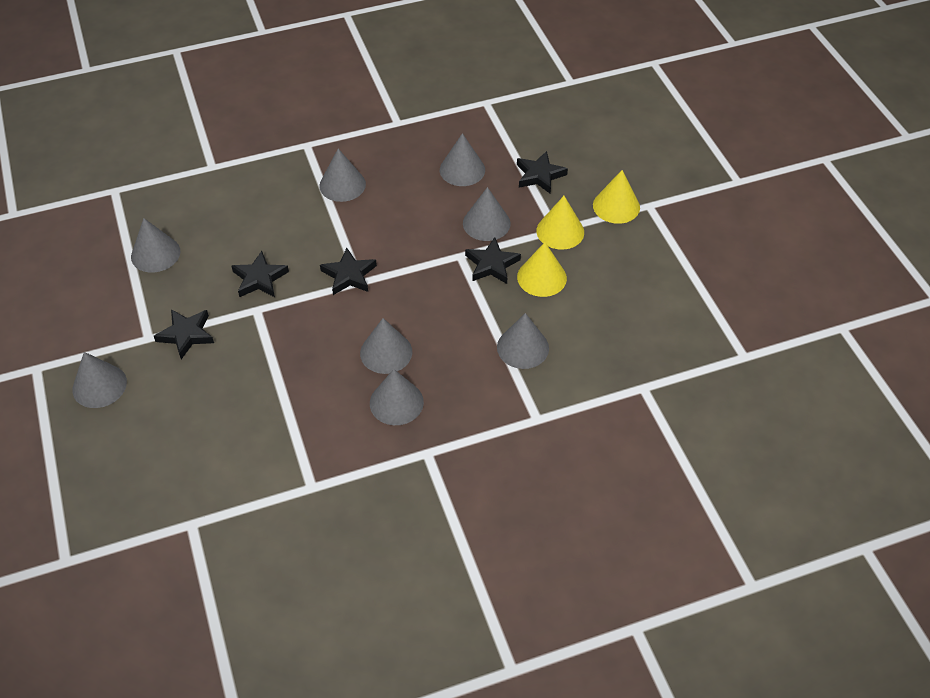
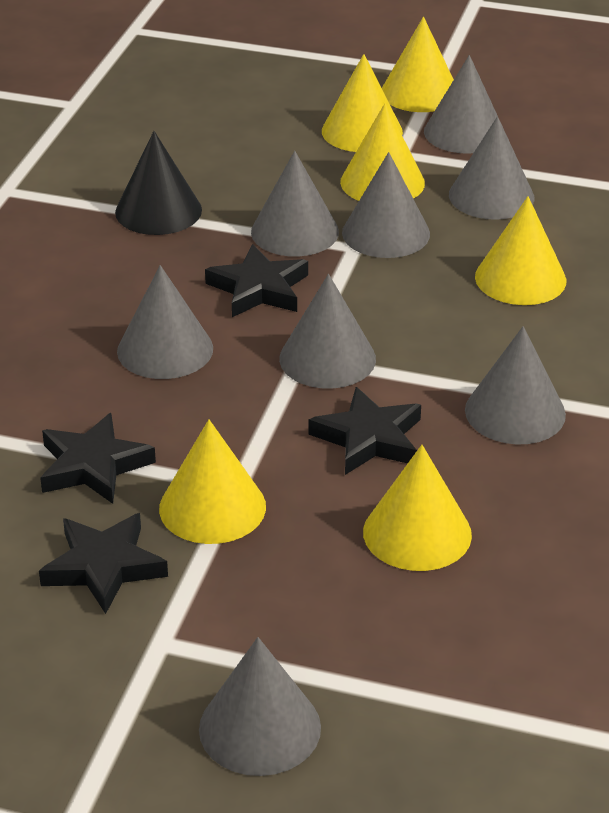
black cone: none = 0 -> [115,131,202,235] = 1
black star: [154,309,214,359] [231,251,289,297] [320,248,377,295] [465,237,521,284] [517,151,568,193] = 5 -> [39,513,168,614] [40,413,156,504] [205,244,308,317] [309,387,421,475] = 4
yellow cone: [517,242,567,297] [536,196,584,250] [593,170,640,224] = 3 -> [159,419,266,544] [322,54,403,152] [340,103,425,201] [363,445,472,571] [382,17,454,112] [475,196,566,305] = 6

